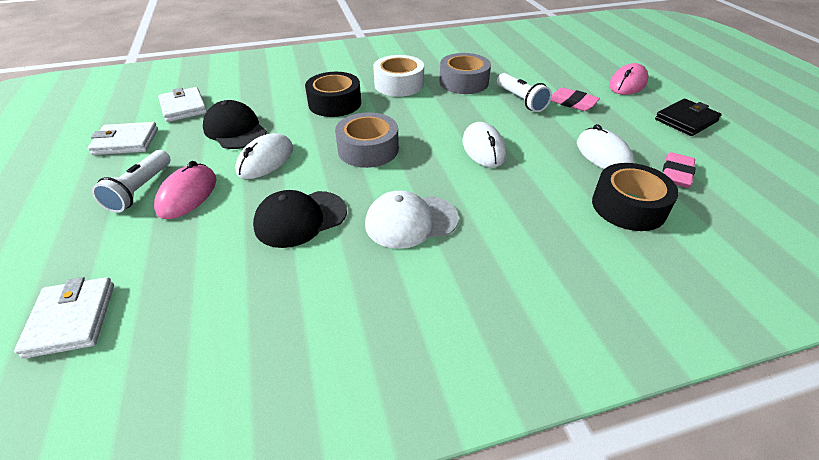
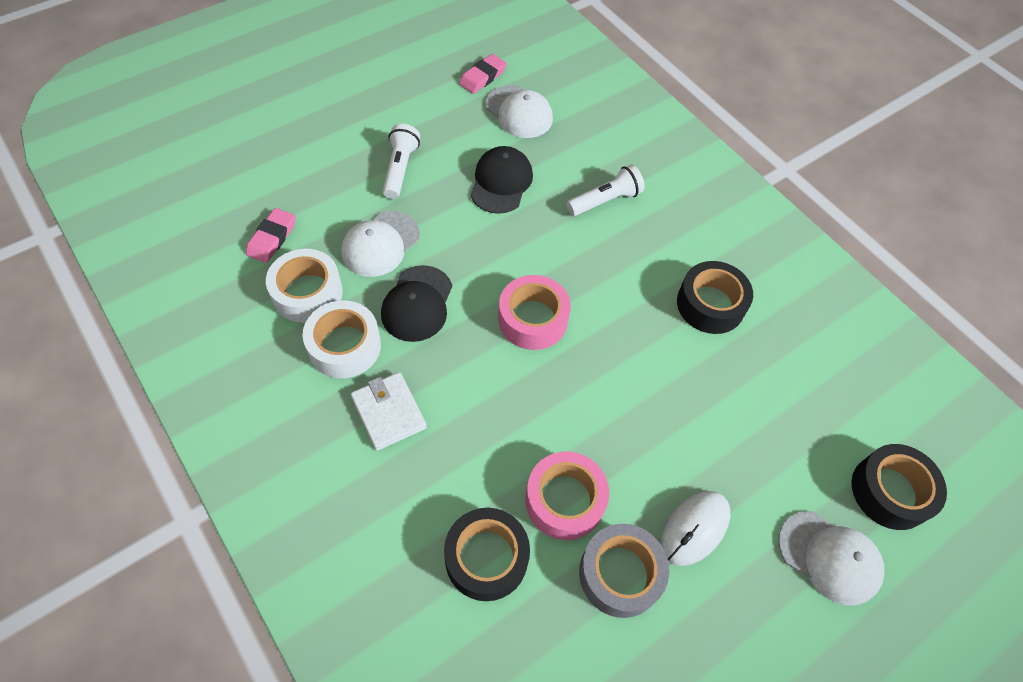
black tape: [305,72,361,117] [592,163,679,231] = 2 -> [444,508,530,601] [677,261,753,334] [852,444,947,530] = 3
black wallet: [655,99,722,136] = 1 -> none = 0
grey tape: [335,112,399,168] [439,53,491,94] = 2 -> [579,524,669,618] = 1
pink mouse: [154,161,216,219] [609,63,649,95] = 2 -> none = 0
pink tape: none = 0 -> [498,275,571,350] [525,451,609,540] = 2
white cap: [365,190,459,249] = 1 -> [341,211,420,277] [485,85,553,138] [778,511,884,606] = 3
white mouse: [235,133,293,179] [462,122,506,168] [577,124,635,169] = 3 -> [661,491,730,566] = 1
white tape: [373,55,424,97] = 1 -> [266,249,343,323] [302,300,381,378] = 2
white wallet: [14,277,114,359] [88,122,158,155] [158,87,207,122] = 3 -> [351,372,427,451] = 1

